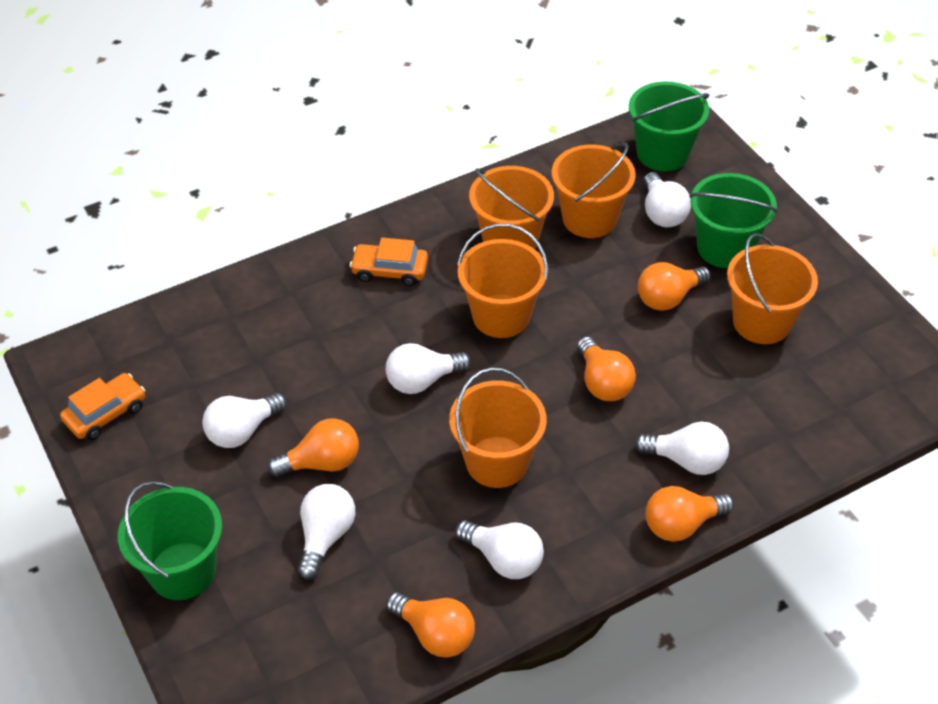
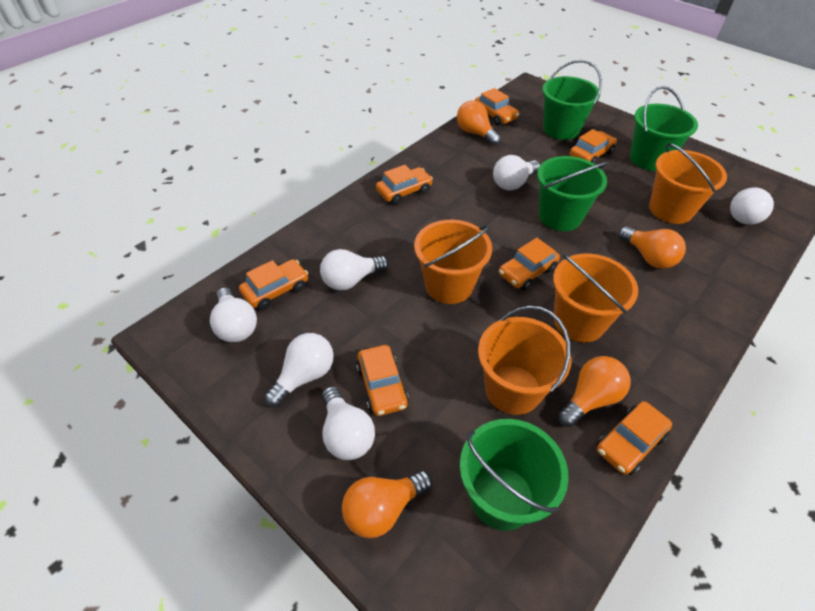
green bucket: [118,481,222,600] [629,81,710,171] [689,173,778,268] = 3 -> [460,419,569,531] [537,156,609,231] [542,60,602,140] [630,86,698,171] = 4
orange bucket: [449,368,547,488] [457,223,548,338] [469,166,554,249] [552,143,636,238] [727,233,818,344] = 5 -> [414,220,492,304] [478,306,572,415] [553,253,638,343] [649,143,727,224] = 4
orange car: [60,373,145,440] [350,238,428,286] = 2 -> [239,259,309,310] [356,345,409,416] [376,165,433,205] [475,88,519,126] [499,238,560,290] [570,129,617,164] [597,401,672,475] = 7
orange light bulb: [268,418,359,477] [386,592,475,658] [577,337,636,401] [638,262,711,311] [645,486,734,542] = 5 -> [342,470,432,538] [457,100,501,146] [557,356,631,427] [618,226,686,269] = 4

